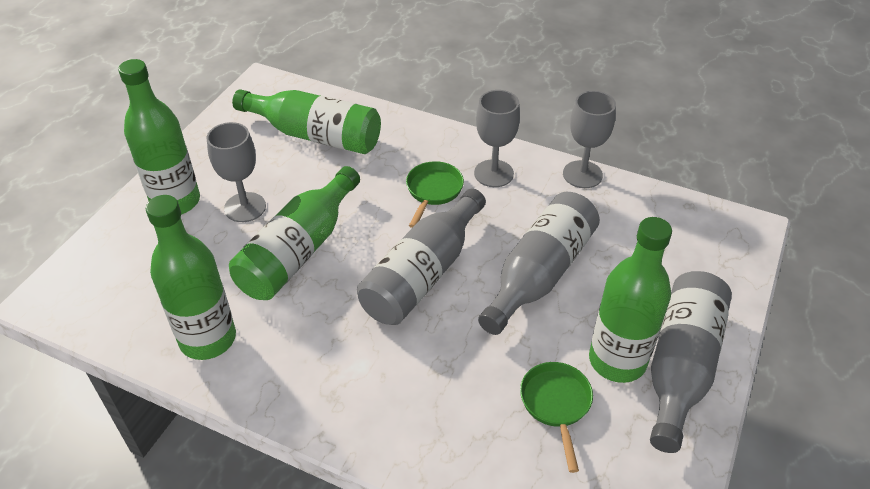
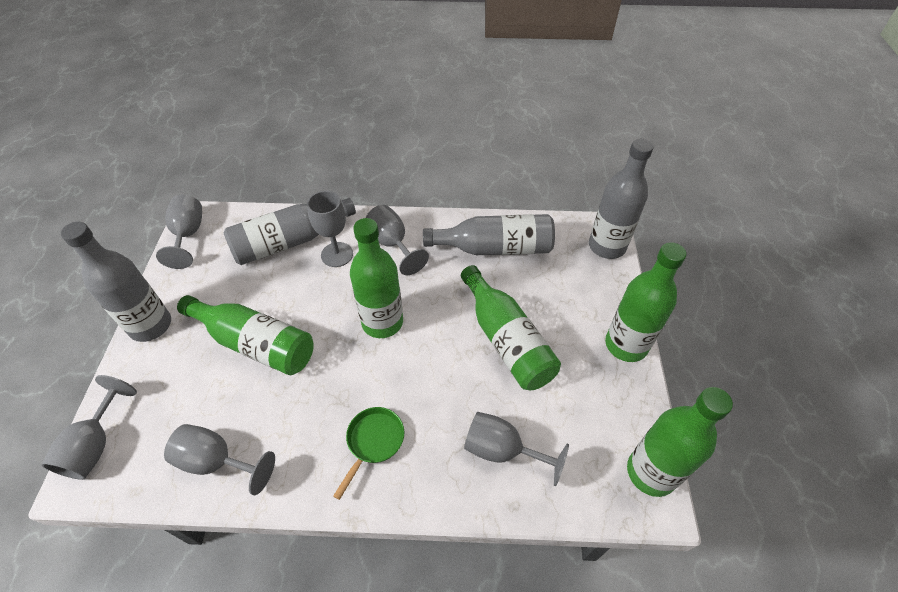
green pan: [406,161,464,228] [520,362,593,473] = 2 -> [333,407,404,500] = 1
grey bottle: [357,189,486,325] [478,192,600,335] [650,271,732,453] = 3 -> [61,222,171,342] [223,198,356,265] [423,214,555,255] [589,139,654,259] = 4
grey goblet: [207,122,266,222] [474,90,520,187] [563,91,616,188] = 3 -> [42,375,137,480] [156,195,202,269] [164,424,275,495] [307,191,353,267] [366,205,429,275] [464,412,569,486] = 6

